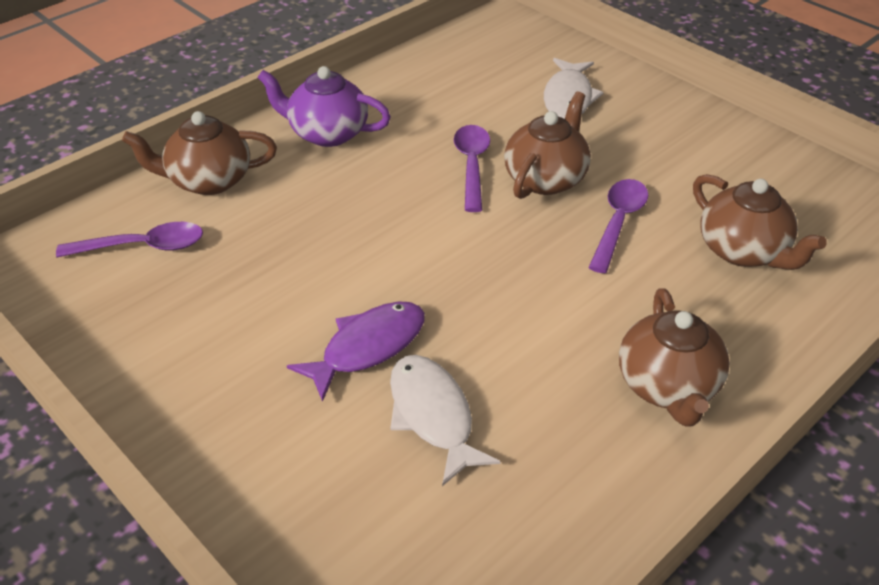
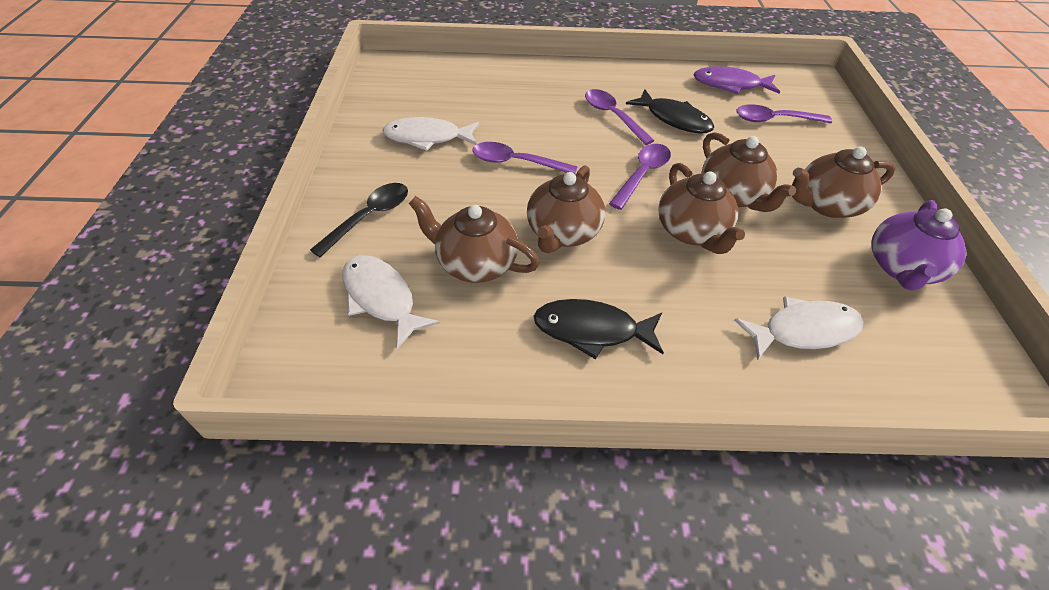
black fish: none = 0 -> [533,299,664,360] [626,90,714,133] = 2
black spoon: none = 0 -> [310,183,408,257] = 1
brown teapot: [122,111,277,195] [504,92,591,199] [619,288,730,426] [693,174,827,270] = 4 -> [409,196,540,283] [527,165,605,253] [658,163,745,254] [701,132,796,212] [792,146,895,218] = 5
purple spoon: [56,222,203,258] [454,125,490,212] [588,179,648,273] = 3 -> [472,142,578,174] [585,89,655,145] [609,144,671,210] [736,104,832,123] = 4
white fish: [390,355,501,486] [544,58,604,119] = 2 -> [342,255,440,349] [382,117,479,151] [734,297,864,361] = 3

